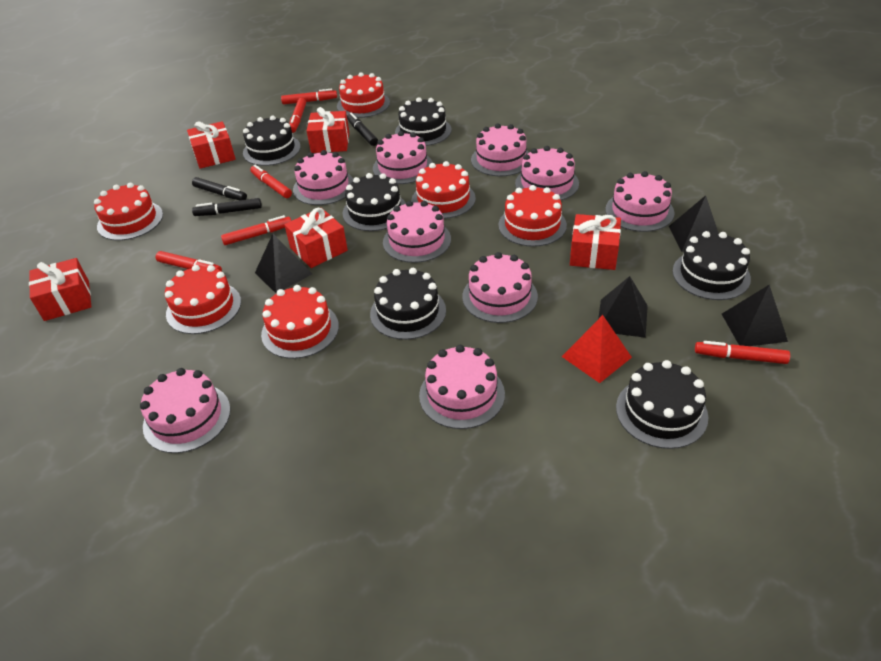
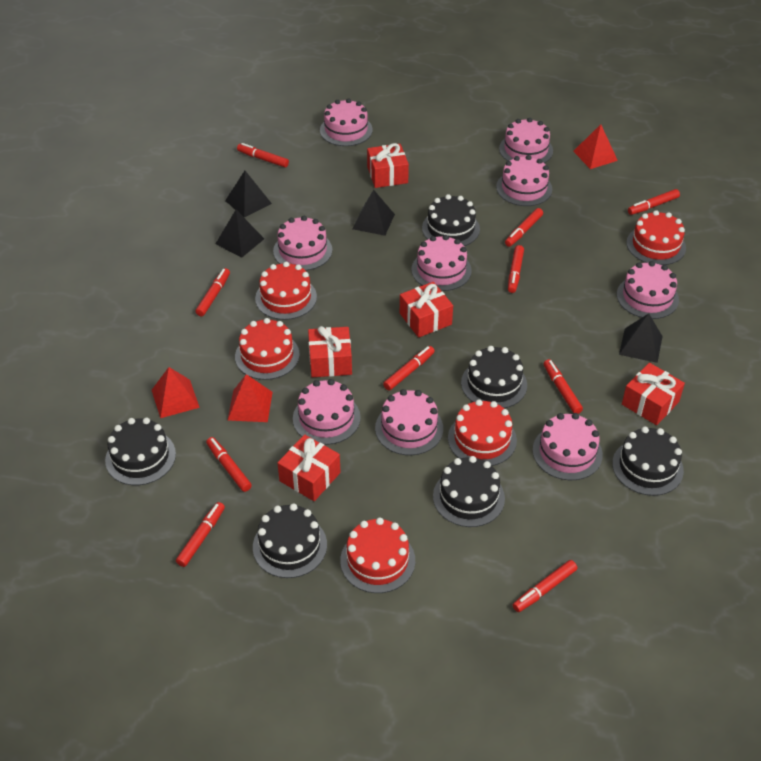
black marker: [192,177,247,200] [192,198,262,216] [347,113,378,146] = 3 -> none = 0
red cake: [94,183,163,241] [165,265,241,334] [261,285,339,359] [337,72,390,118] [411,161,476,219] [498,185,567,247] = 6 -> [235,318,300,380] [255,262,317,320] [340,518,415,593] [448,399,517,466] [627,210,686,265] = 5
red marker: [156,251,222,272] [221,215,291,245] [250,165,292,198] [281,89,337,104] [289,98,306,133] [695,341,790,364] = 6 -> [176,502,225,567] [195,268,230,316] [206,437,252,492] [237,143,289,167] [383,346,435,391] [505,208,543,247] [508,245,524,293] [513,560,577,612] [544,359,583,414] [628,189,680,215] = 10
red pyramid: [562,315,632,383] = 1 -> [152,367,200,418] [228,374,273,422] [573,124,618,169] = 3

